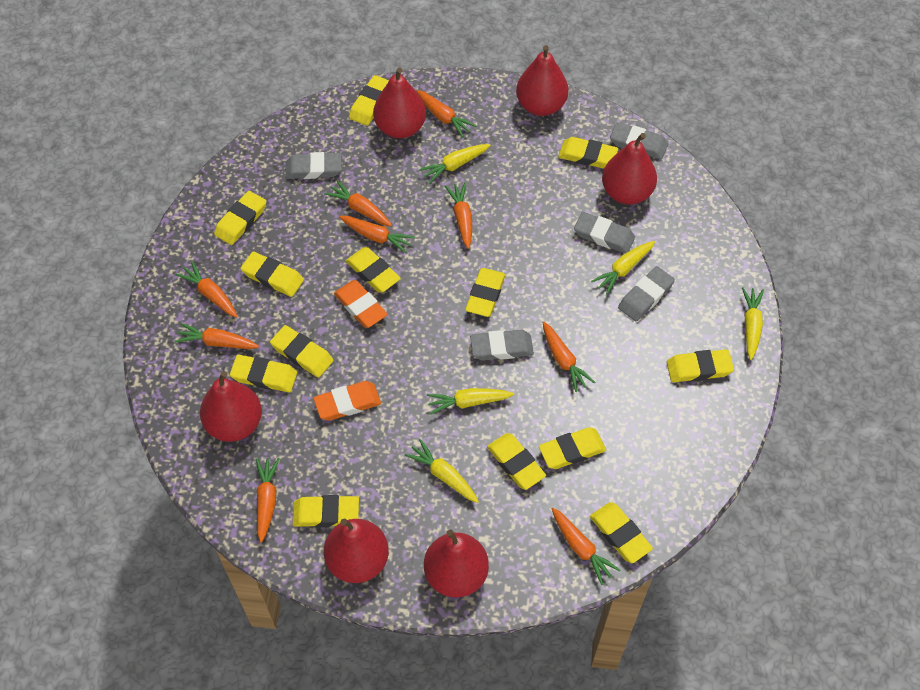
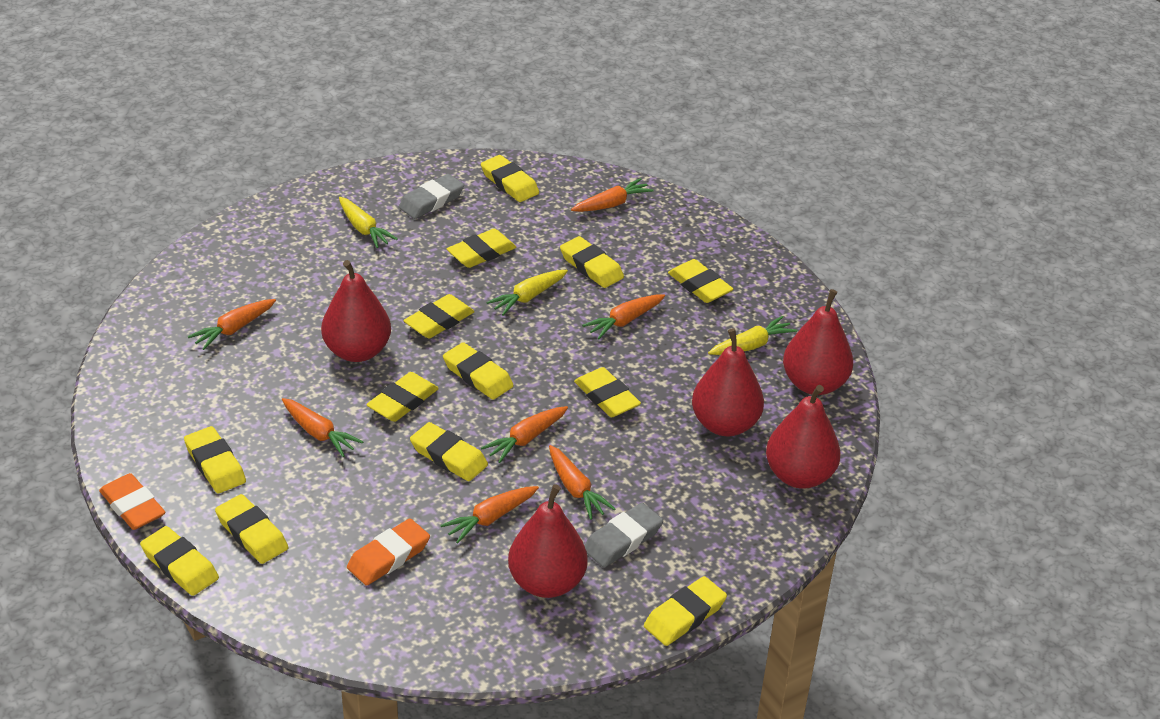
grey eraser: [285,152,341,179] [470,330,534,360] [574,212,635,254] [610,122,668,160] [618,266,675,321] = 5 -> [399,174,464,219] [584,503,663,567] = 2
orange carrot: [175,323,259,349] [176,261,238,318] [256,458,280,543] [324,180,392,227] [339,216,415,253] [416,90,476,138] [445,183,472,249] [543,322,595,392] [552,508,621,585] = 9 -> [188,299,276,350] [282,398,363,457] [440,486,539,544] [481,406,568,463] [549,445,616,520] [571,178,653,212] [582,294,665,339] = 7
red pear: [200,371,262,442] [324,518,389,583] [373,67,426,138] [424,530,489,598] [516,45,569,116] [602,133,657,205] = 6 -> [321,260,391,362] [508,484,587,598] [692,328,764,436] [766,385,841,489] [783,289,853,395] = 5
yellow carrot: [404,439,479,503] [419,144,491,184] [427,388,514,415] [591,241,655,295] [742,287,764,360] = 5 -> [339,197,398,248] [487,270,568,316] [708,316,797,355] = 3

